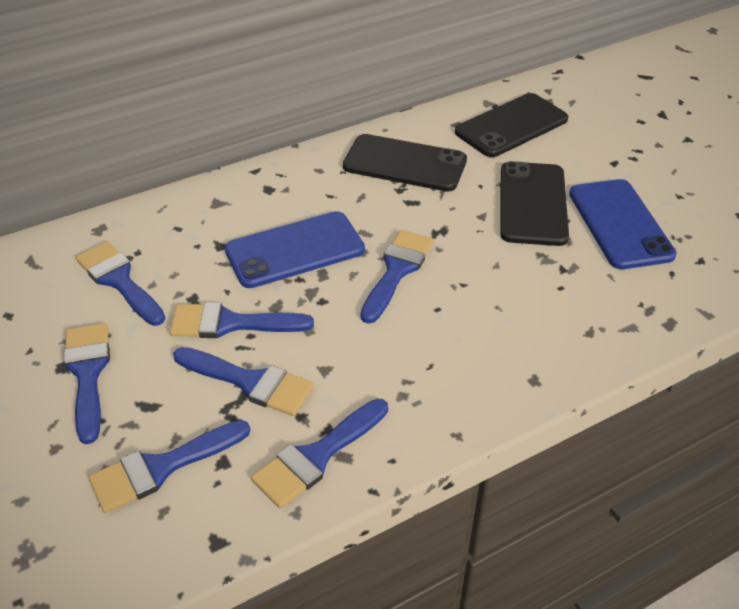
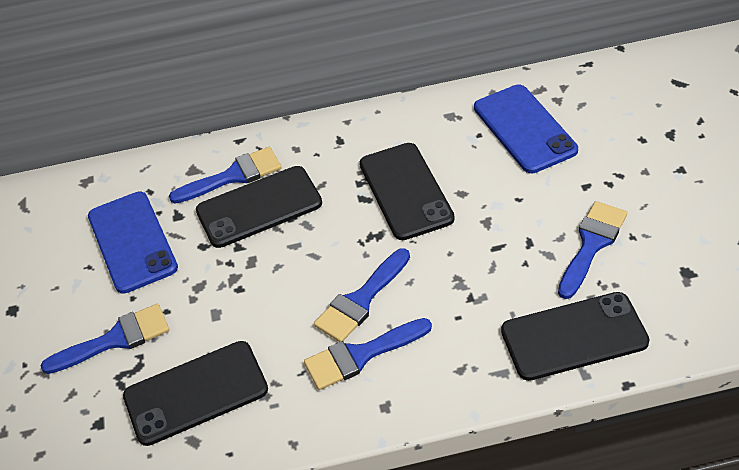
black phone: [343,134,467,191] [455,93,568,157] [500,161,569,246] = 3 -> [123,341,268,446] [196,166,322,248] [360,143,455,240] [501,292,650,381] = 4
blue brush: [64,323,110,444] [76,241,165,326] [89,420,250,513] [170,302,314,338] [173,347,314,416] [251,399,388,508] [360,230,434,324] = 7 -> [40,304,169,374] [169,147,282,204] [304,318,432,390] [314,248,410,342] [558,201,627,299] = 5

